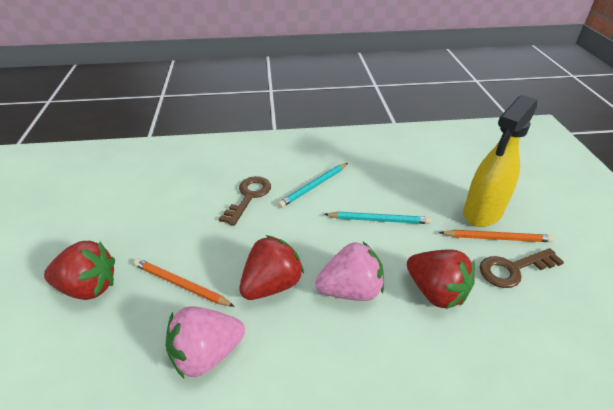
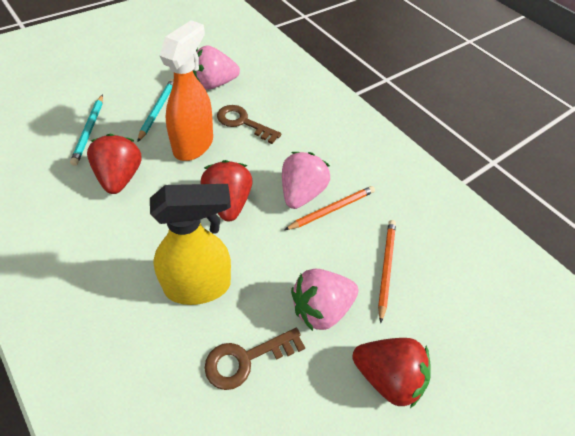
orange spray bottle: none = 0 -> [160,20,213,161] = 1
pink strawberry: [166,306,245,378] [315,242,384,301] = 2 -> [193,45,240,90] [282,152,330,209] [291,269,358,331] = 3

